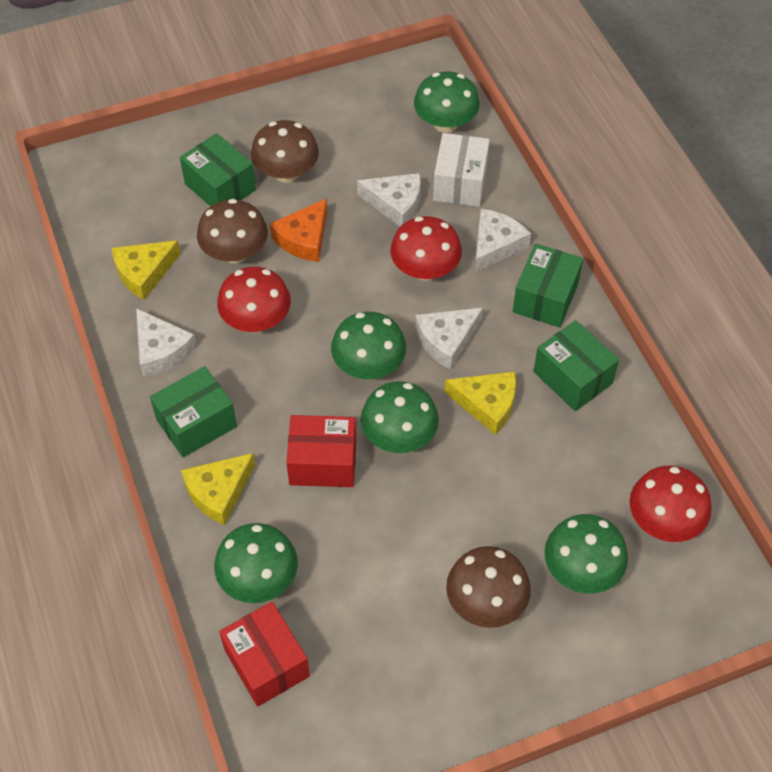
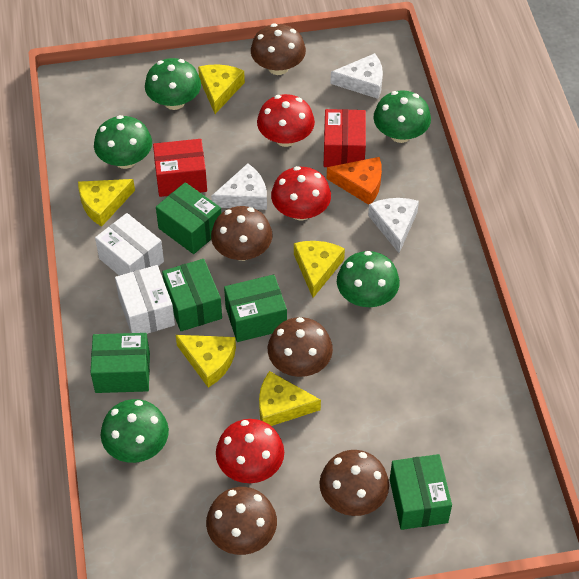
brown mushroom: [197,199,268,263] [251,120,319,183] [446,546,531,628] = 3 -> [206,487,277,555] [211,206,272,261] [251,24,306,75] [268,317,333,377] [320,450,389,516] = 5
green box: [150,366,237,457] [180,133,256,207] [513,244,583,328] [533,320,619,411] = 4 -> [91,333,150,393] [156,182,221,254] [162,259,222,331] [224,274,287,342] [390,454,452,530] = 5
white box: [433,133,490,207] = 1 -> [95,213,164,276] [115,265,175,334] = 2
white cheese: [136,308,197,377] [357,173,421,227] [415,308,483,370] [474,209,531,273] = 4 -> [211,163,267,210] [331,53,383,99] [368,198,419,253] = 3
yellow cheese: [112,240,181,300] [181,453,255,525] [444,371,516,435] = 3 -> [78,179,135,227] [176,335,236,388] [198,64,245,114] [259,371,321,426] [294,241,345,298] = 5

